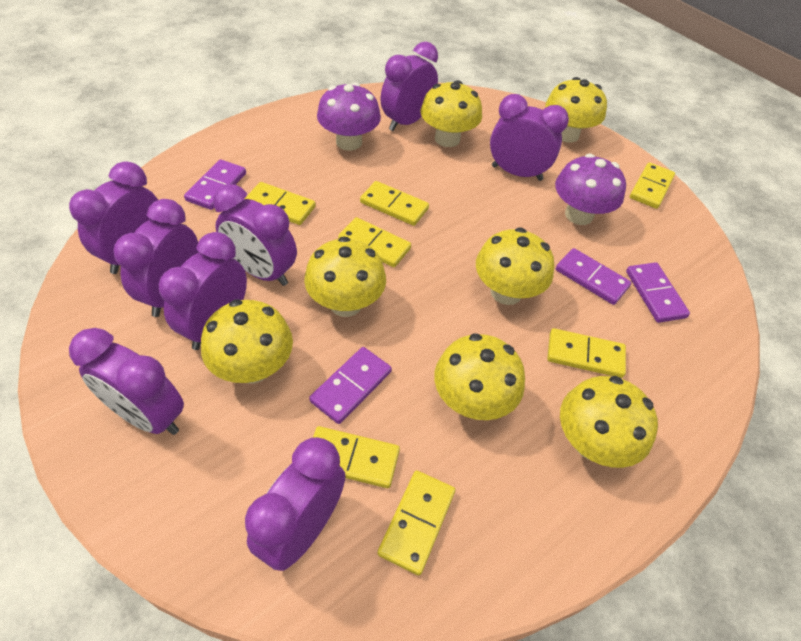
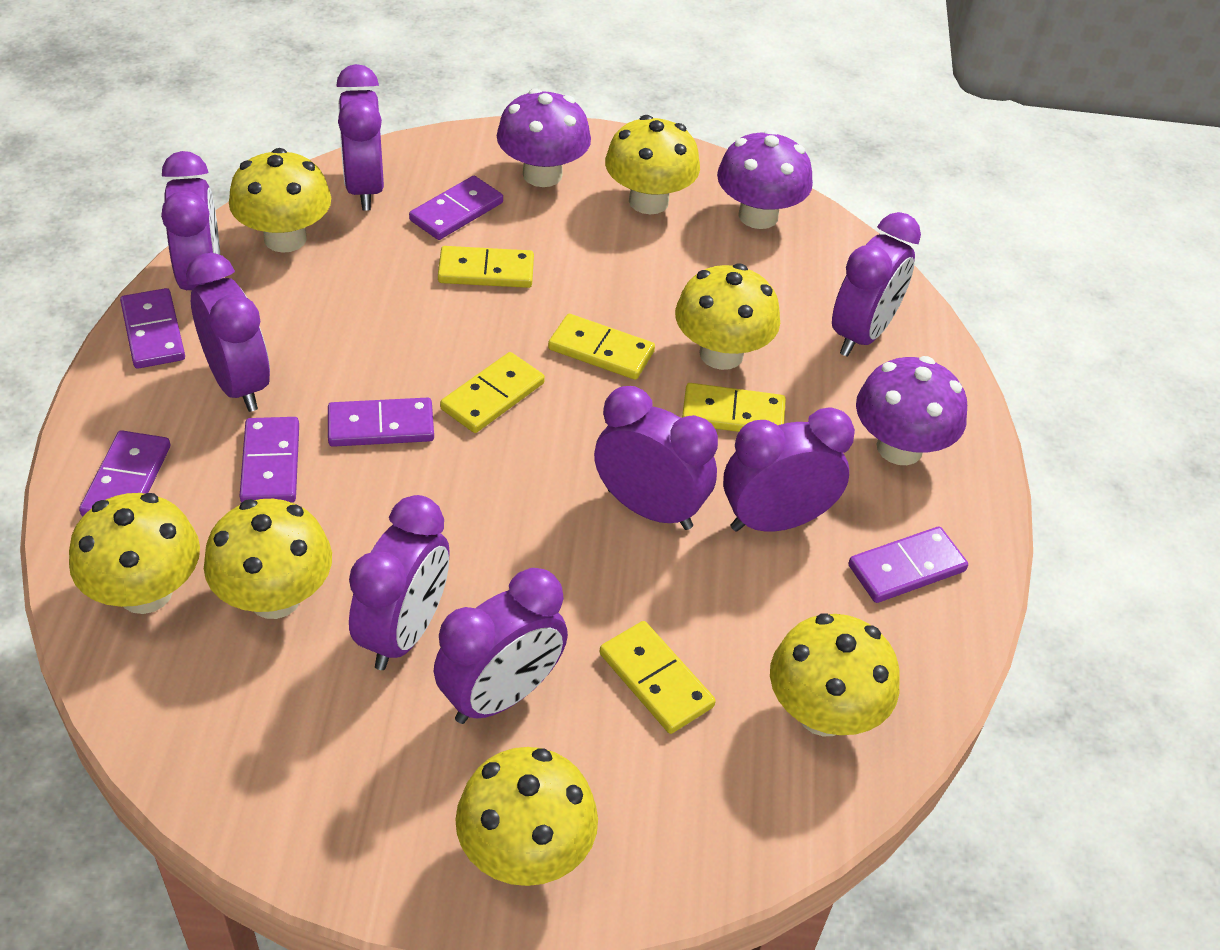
purple domino: [184,159,246,210] [309,347,392,424] [556,248,631,305] [626,262,690,323] = 4 -> [79,430,170,516] [120,288,185,369] [240,417,299,503] [328,398,434,447] [409,176,503,240] [848,526,968,603] = 6
purple mushroom: [317,82,381,151] [555,154,626,225] = 2 -> [497,88,591,187] [717,129,813,229] [856,356,967,465] = 3
yellow domino: [245,182,316,225] [313,426,400,488] [338,217,411,267] [360,181,429,226] [377,471,455,575] [547,328,626,378] [630,162,675,209] = 7 -> [438,246,534,288] [440,352,545,433] [548,314,655,380] [600,621,716,734] [682,383,786,432] = 5

